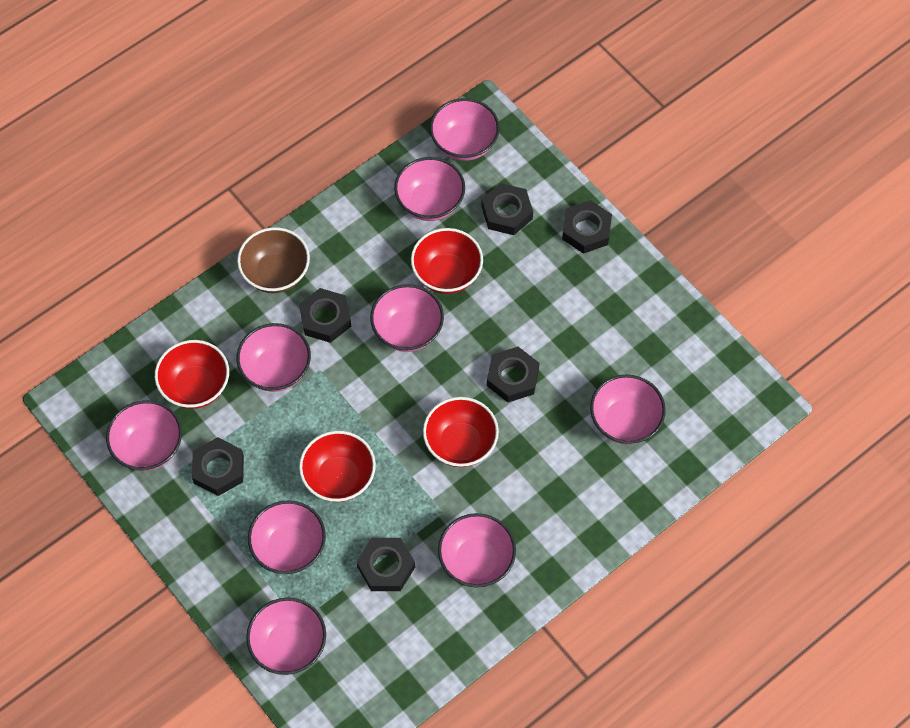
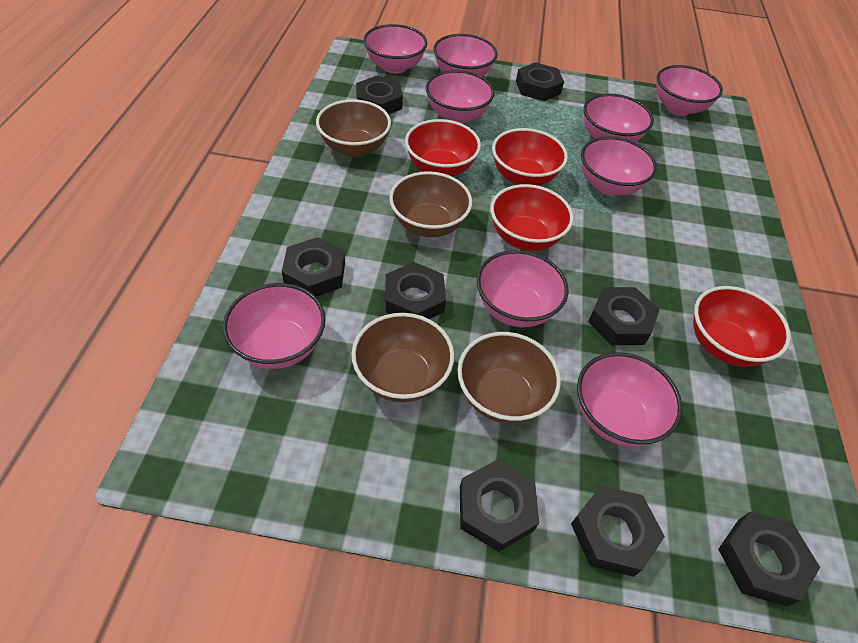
black nut: [192,437,244,496] [299,288,351,343] [356,538,415,591] [481,183,533,235] [487,347,540,402] [562,200,612,254] = 6 -> [282,237,345,297] [356,76,403,114] [385,262,446,319] [460,460,539,552] [516,62,564,101] [571,486,665,577] [588,287,659,345] [718,512,820,607] = 8
brown bowl: [237,227,310,293] = 1 -> [316,99,391,157] [352,313,454,402] [389,171,472,237] [458,332,561,424] = 4

